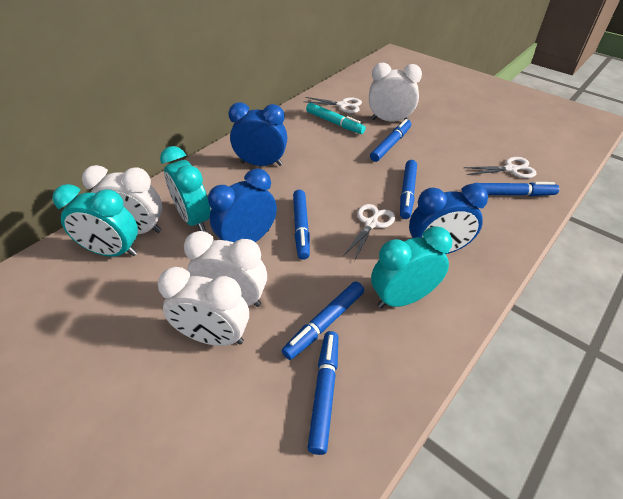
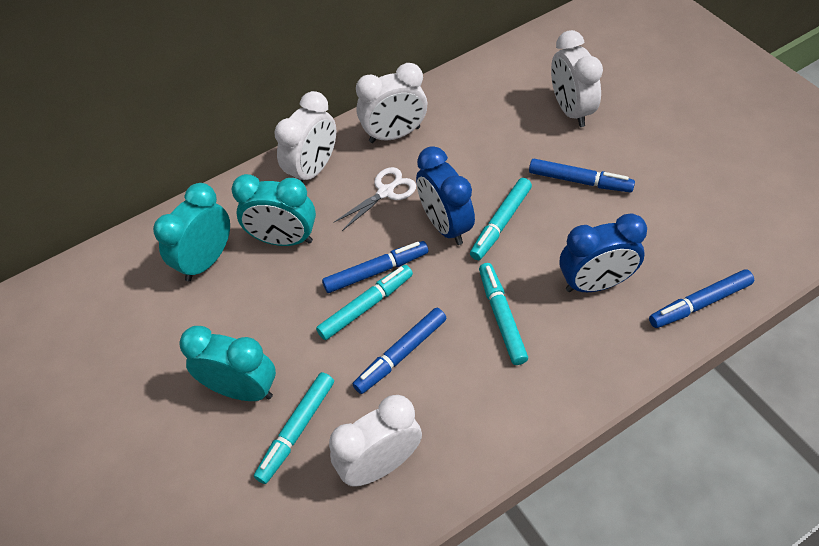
blue clock: [208,168,277,242] [228,102,287,166] [409,183,488,254] = 3 -> [416,146,475,245] [560,214,647,292] = 2
blue marker: [282,281,364,360] [293,190,310,260] [308,331,338,455] [370,119,411,162] [400,160,417,219] [474,182,559,196] = 6 -> [322,241,428,293] [353,308,446,394] [529,159,635,192] [649,269,754,328] = 4
turquoise marker: [306,103,366,134] = 1 -> [254,372,334,484] [316,265,413,340] [470,178,532,260] [479,263,528,365] = 4
white scissors: [305,97,362,113] [343,204,395,261] [464,157,536,178] = 3 -> [333,167,416,231] = 1

